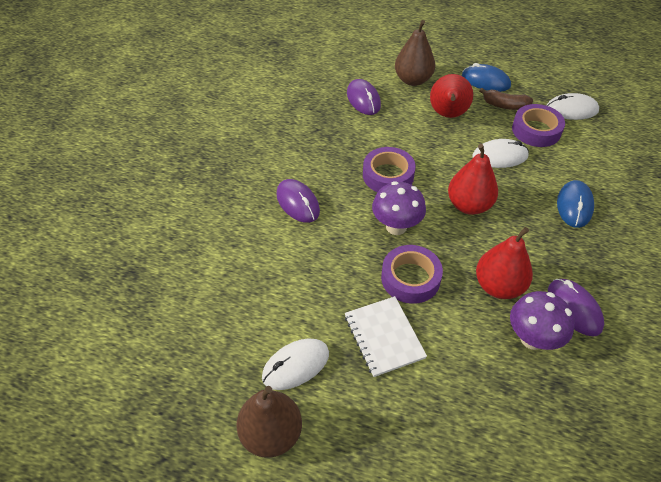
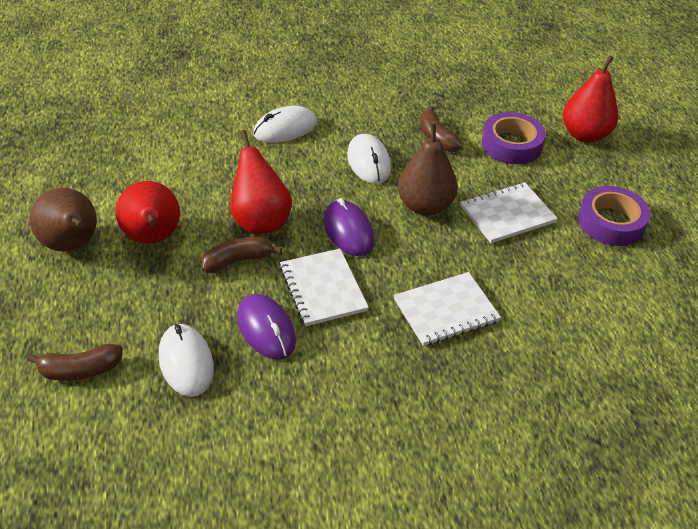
blue mouse: [462,63,511,92] [557,180,594,228] = 2 -> none = 0
brown banana: [479,88,533,110] = 1 -> [27,344,123,381] [201,237,282,273] [420,106,463,152] = 3
purple mouse: [276,179,320,223] [347,79,381,115] [548,279,604,337] = 3 -> [237,294,296,360] [323,198,374,256] = 2
purple mushroom: [372,181,426,235] [510,291,575,350] = 2 -> none = 0
purple tape: [363,147,416,192] [381,245,443,304] [512,104,565,147] = 3 -> [481,112,546,164] [578,186,650,246] = 2
white notebook: [345,296,427,377] = 1 -> [280,249,369,326] [394,272,501,346] [460,182,558,243] = 3

